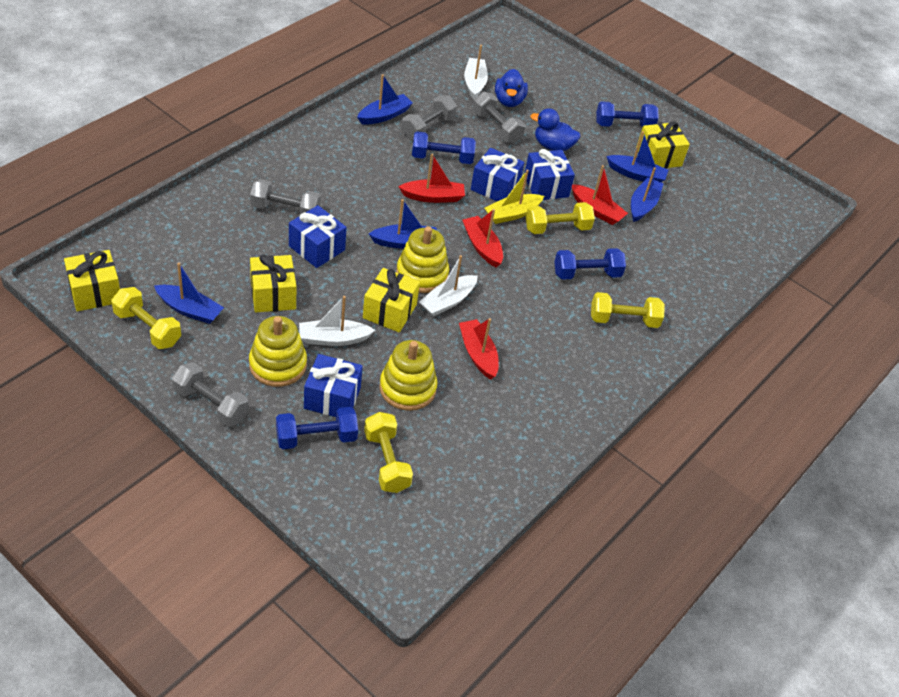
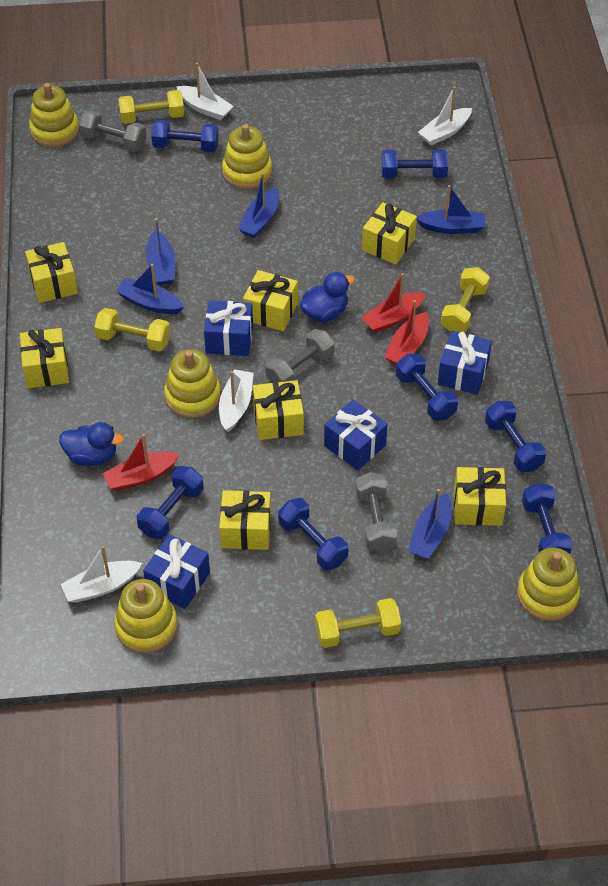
blue dumbbell: [276,407,358,449] [412,131,476,164] [554,248,626,280] [596,101,658,127] = 4 -> [137,466,203,539] [151,120,219,152] [278,498,349,570] [381,150,448,178] [396,354,458,421] [485,401,546,472] [522,483,573,554] = 7
grey dumbbell: [172,362,249,427] [250,179,321,215] [401,95,457,140] [473,92,525,144] = 4 -> [79,110,147,152] [266,329,334,383] [355,472,397,552] = 3
red boat: [398,154,465,203] [459,318,499,380] [462,209,503,267] [572,165,628,225] = 4 -> [103,434,180,491] [361,273,426,333] [384,300,429,365] = 3
white boat: [299,296,375,346] [419,255,478,316] [464,45,488,99] = 3 -> [61,546,142,603] [176,63,234,120] [219,369,254,432] [418,86,472,146] = 4
yellow boat: [484,170,544,224] = 1 -> none = 0
yellow gift: [64,250,120,311] [250,254,296,312] [363,268,420,333] [636,121,690,169] = 4 -> [20,328,69,388] [25,242,78,303] [219,490,271,550] [243,270,298,331] [253,380,304,440] [362,202,417,264] [454,467,506,526] = 7
yellow stacking toy: [249,316,307,387] [379,340,437,411] [396,226,449,293] = 3 -> [29,83,79,147] [114,579,178,653] [164,349,221,418] [222,124,272,189] [517,548,580,621] = 5

